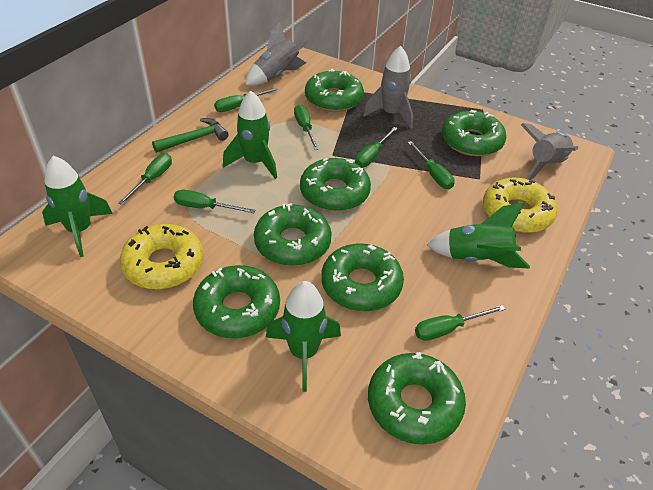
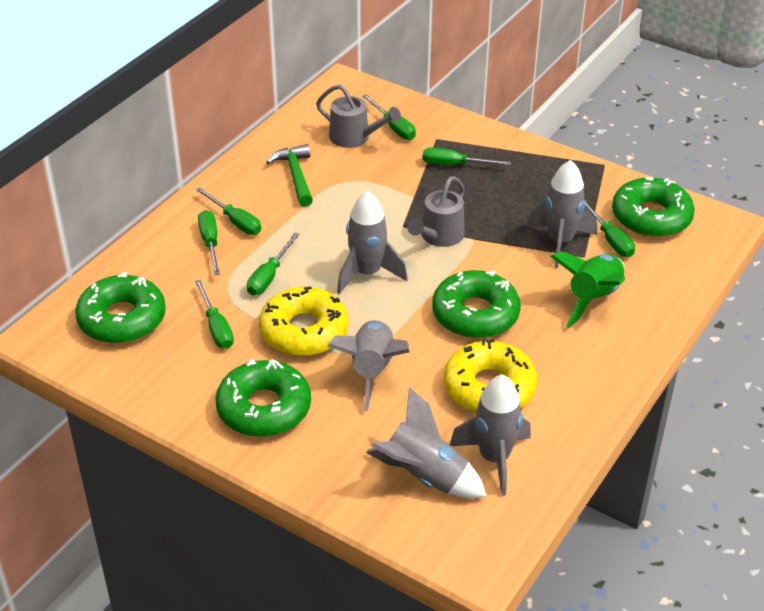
green donut: [193,265,280,338] [254,203,332,266] [300,158,371,211] [305,69,364,112] [321,244,404,311] [368,352,466,445] [442,110,506,156] = 7 -> [75,272,166,343] [215,359,311,437] [432,270,521,338] [612,177,695,237] = 4
green rocket: [42,156,113,257] [223,91,277,179] [266,281,341,392] [427,202,530,269] = 4 -> [550,252,625,328] = 1
grey rocket: [245,22,310,86] [363,46,413,129] [521,123,578,180] = 3 -> [328,320,410,411] [337,191,408,294] [366,387,487,498] [450,374,531,496] [527,160,597,268] = 5
grey watering can: none = 0 -> [316,84,401,148] [407,176,465,247] = 2

